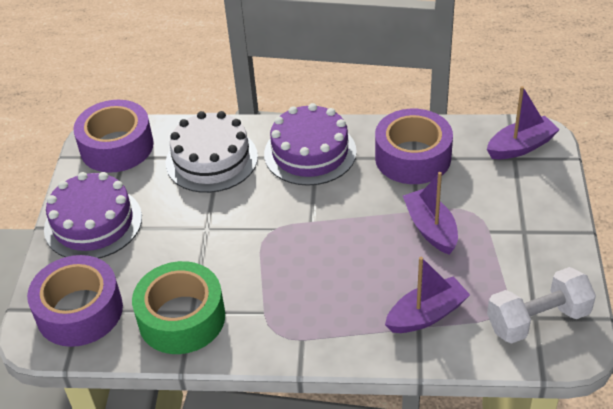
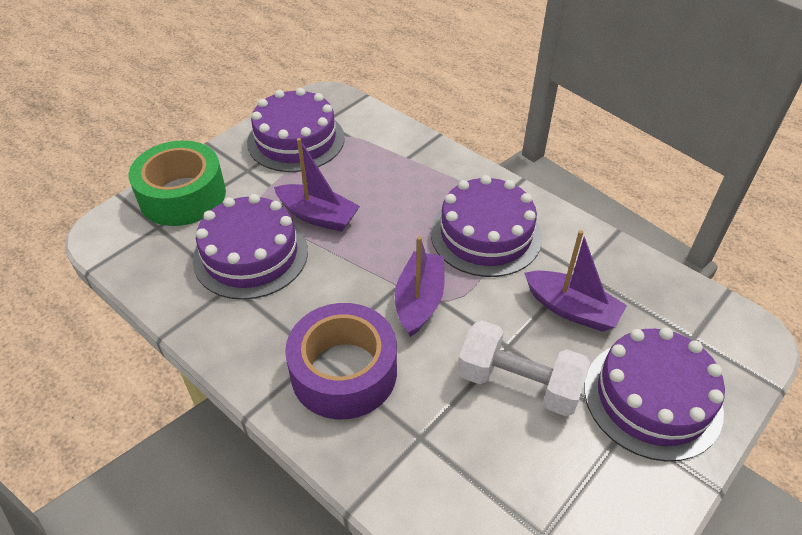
purple cake: [44,172,142,259] [264,103,357,186] = 2 -> [193,194,308,300] [247,88,345,172] [431,175,542,277] [584,327,725,461] = 4
purple tape: [27,255,123,347] [73,100,154,173] [375,109,453,184] = 3 -> [285,303,397,419] = 1
white cake: [166,111,258,193] = 1 -> none = 0

